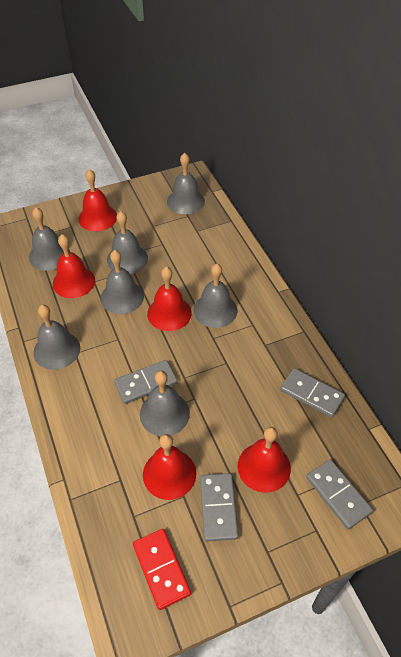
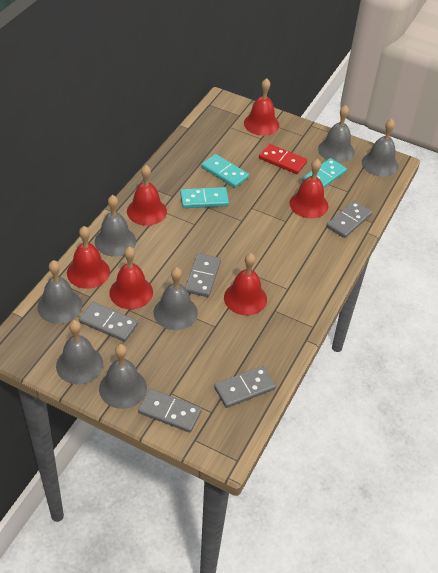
grey domino: [114,360,178,404] [200,473,238,541] [280,368,345,418] [306,459,373,529] = 4 -> [79,302,138,342] [138,389,202,433] [185,253,221,297] [214,366,276,408] [327,201,372,238] = 5
red bell: [53,234,95,298] [78,169,117,231] [143,434,196,500] [147,267,192,331] [238,427,291,493] = 5 -> [67,226,110,289] [109,247,153,309] [127,165,167,226] [224,253,267,315] [244,78,279,136] [290,159,328,218] = 6
turquoise domino: none = 0 -> [180,187,229,208] [201,154,249,188] [302,158,347,188] = 3

